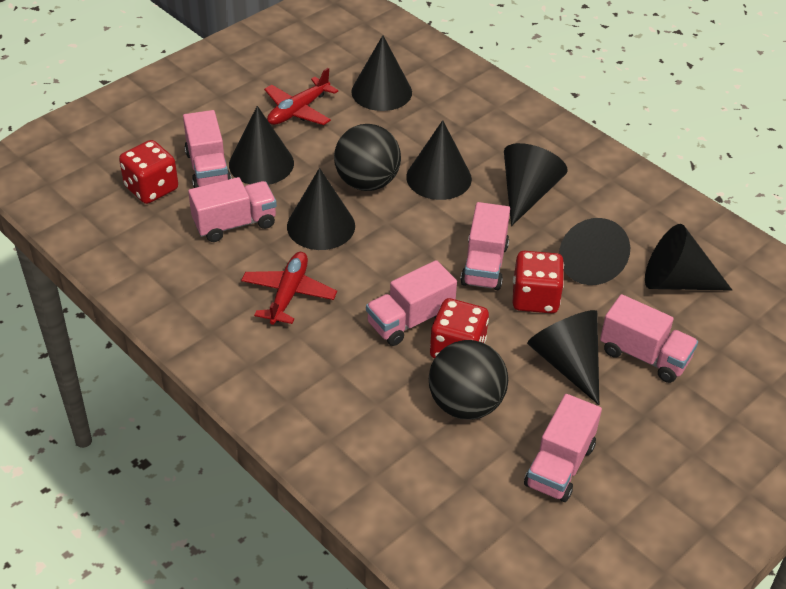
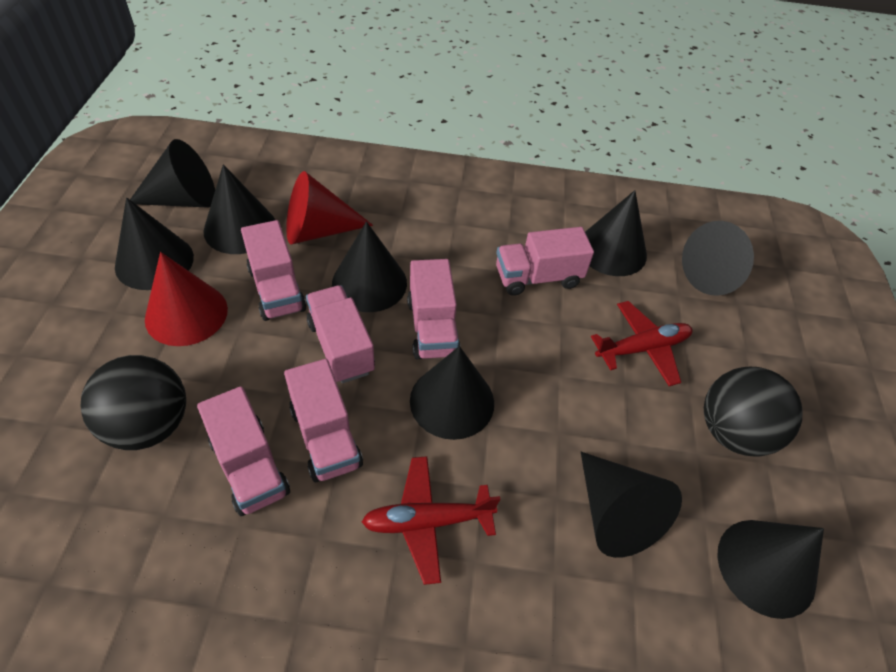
black cone: [229,106,294,185] [287,168,355,250] [351,35,412,111] [406,120,472,200] [504,143,567,226] [527,310,599,405] [559,218,630,285] [645,224,732,291] = 8 -> [115,197,194,290] [130,139,215,208] [203,164,275,254] [332,221,407,312] [410,346,494,440] [581,452,682,558] [585,190,647,276] [682,221,754,296] [717,520,824,619] = 9
red cone: none = 0 -> [145,252,228,346] [286,171,373,244] = 2
red dice: [119,140,178,204] [430,298,489,358] [513,251,564,313] = 3 -> none = 0

